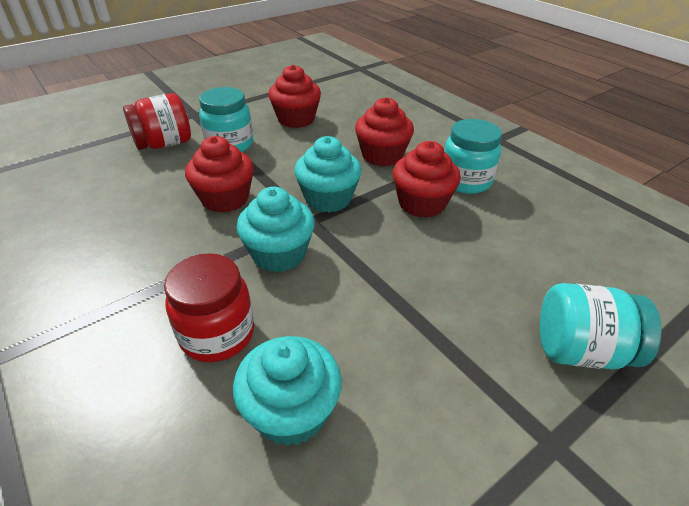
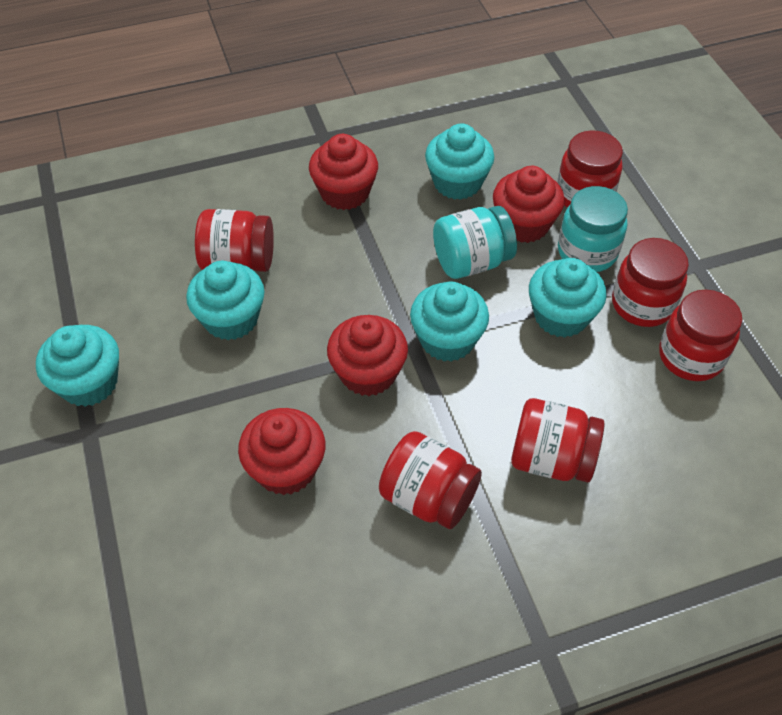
red jar: [123,93,191,150] [164,253,254,362] = 2 -> [195,209,274,272] [379,431,482,529] [511,398,605,482] [557,130,623,208] [612,238,689,327] [659,290,742,381] = 6
turquoise cupcake: [233,336,342,446] [237,187,315,272] [294,136,362,213] = 3 -> [36,325,119,407] [186,261,265,340] [410,281,489,362] [425,123,494,200] [529,258,607,338] = 5
turquoise jar: [199,87,253,152] [444,119,502,194] [540,283,661,369] = 3 -> [433,206,517,279] [558,186,628,272] = 2

